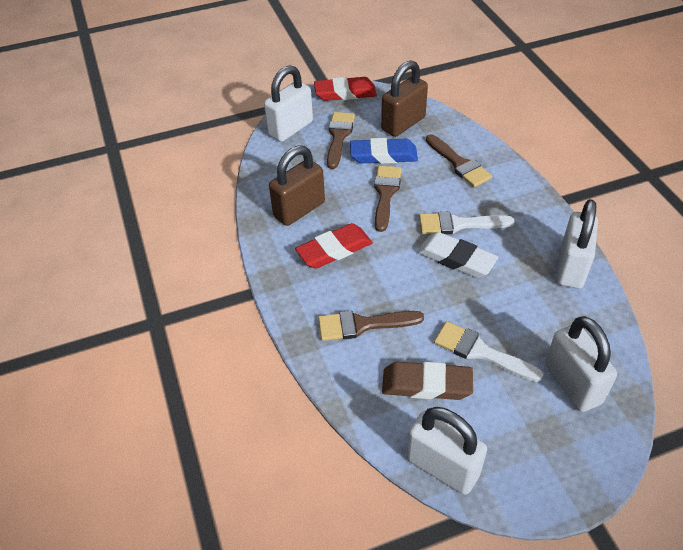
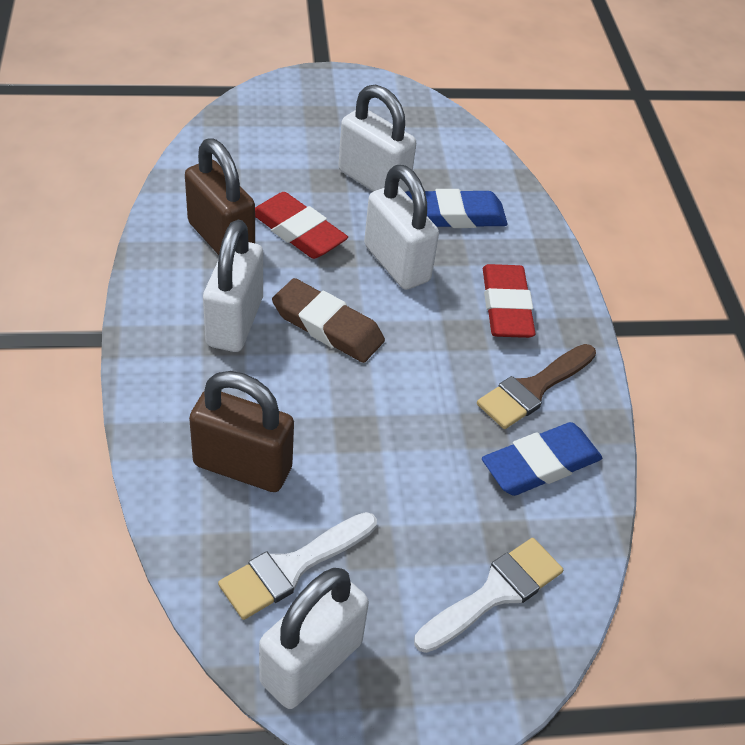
blue eraser: [350,138,418,164] = 1 -> [405,189,507,228] [482,422,602,496] = 2
brown brush: [318,311,424,341] [327,112,355,169] [374,165,401,232] [426,134,492,187] = 4 -> [477,344,596,429] = 1
white eraser: [417,232,498,278] = 1 -> none = 0

